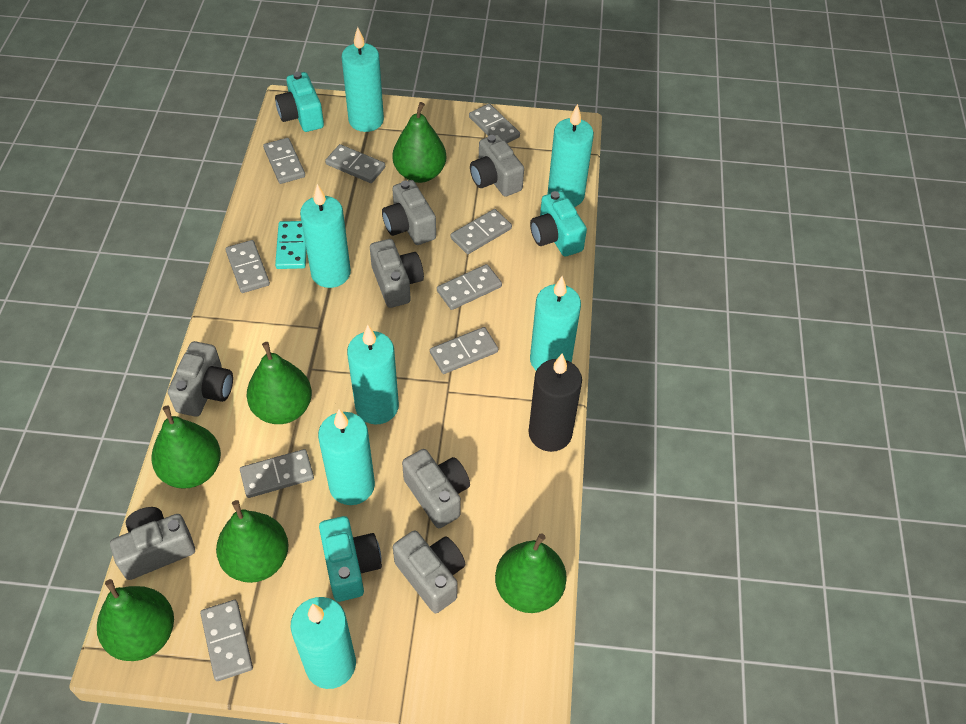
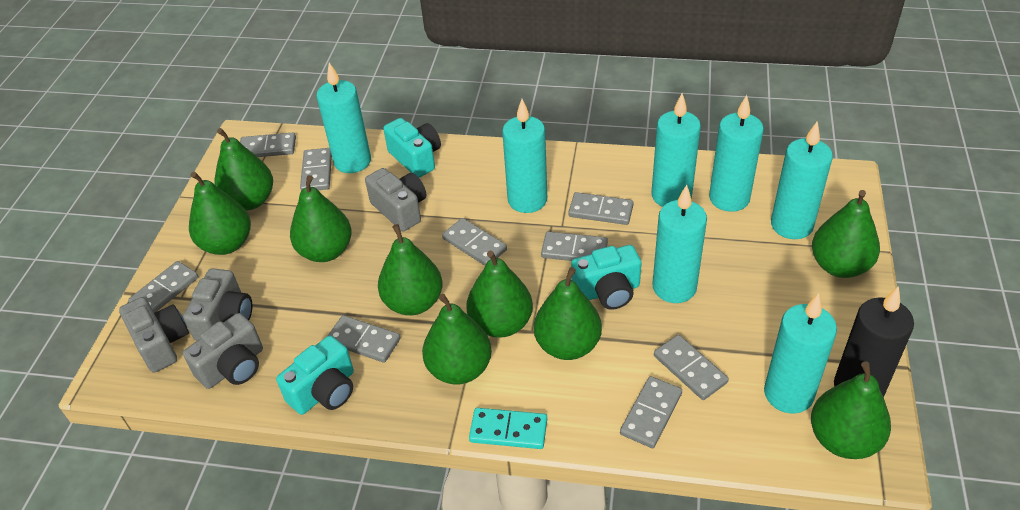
green pear: [97,579,174,661] [152,405,221,489] [216,500,289,583] [247,342,312,424] [392,102,446,183] [495,533,567,613] = 6 -> [189,172,251,255] [214,128,273,211] [290,175,352,262] [378,224,443,315] [422,294,492,385] [466,251,533,338] [534,267,602,360] [811,362,891,459] [812,190,880,278] = 9
grey camera: [110,507,195,580] [168,341,233,417] [370,239,424,308] [382,180,436,245] [393,530,465,613] [402,449,470,528] [470,134,524,197] = 7 -> [119,297,189,373] [183,268,252,341] [183,313,263,389] [365,168,427,231] = 4

